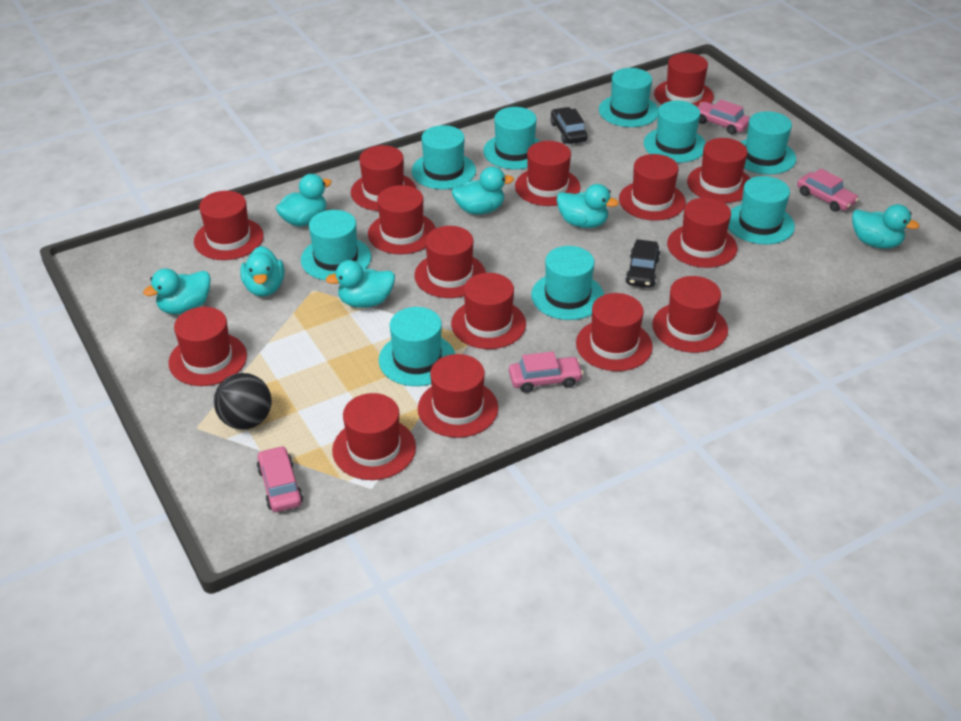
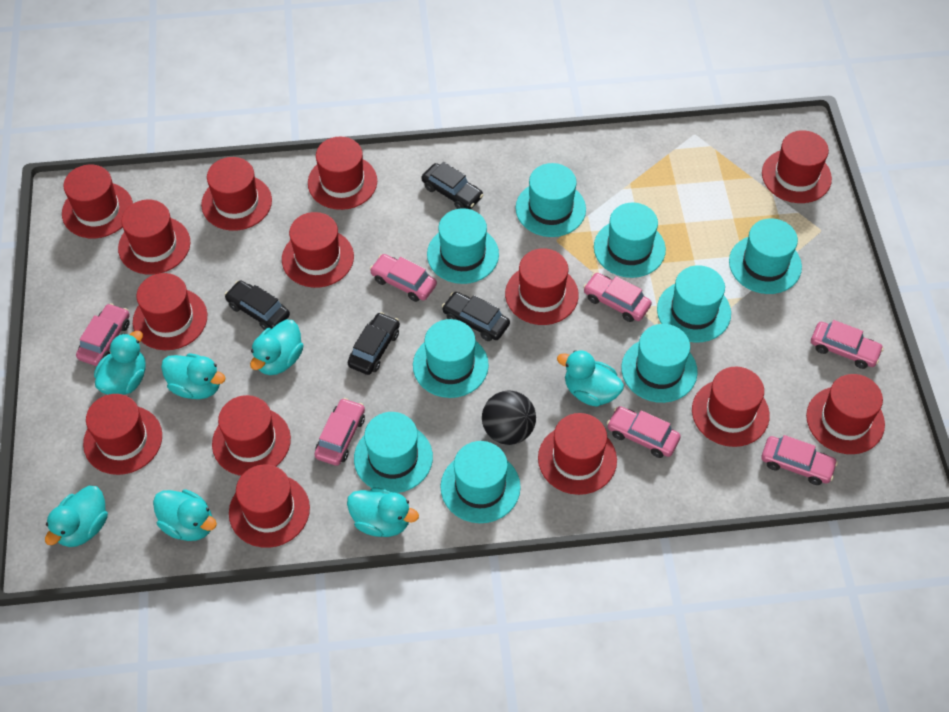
black car: [551,107,588,144] [625,239,660,288] = 2 -> [225,280,290,330] [348,312,400,375] [422,162,483,209] [442,292,510,341] = 4
pink car: [257,446,303,512] [509,351,584,393] [698,100,750,135] [797,169,859,212] = 4 -> [76,303,130,366] [314,398,365,466] [370,254,437,302] [583,273,652,322] [607,406,681,458] [761,435,838,485] [811,320,884,369] = 7
red hat: [168,307,247,386] [194,191,264,260] [332,393,416,480] [351,145,416,211] [368,185,436,254] [414,226,486,298] [418,354,498,438] [451,273,526,349] [515,141,580,206] [576,293,653,371] [619,154,686,221] [652,276,728,353] [654,53,714,107] [667,198,738,268] [687,138,751,203] = 15 -> [62,165,133,238] [83,394,162,475] [118,200,190,275] [133,273,207,350] [201,157,272,231] [212,395,291,476] [229,465,310,548] [282,212,354,288] [308,137,377,210] [505,248,579,325] [538,413,617,495] [692,367,770,447] [762,130,832,203] [806,374,885,454] = 14

